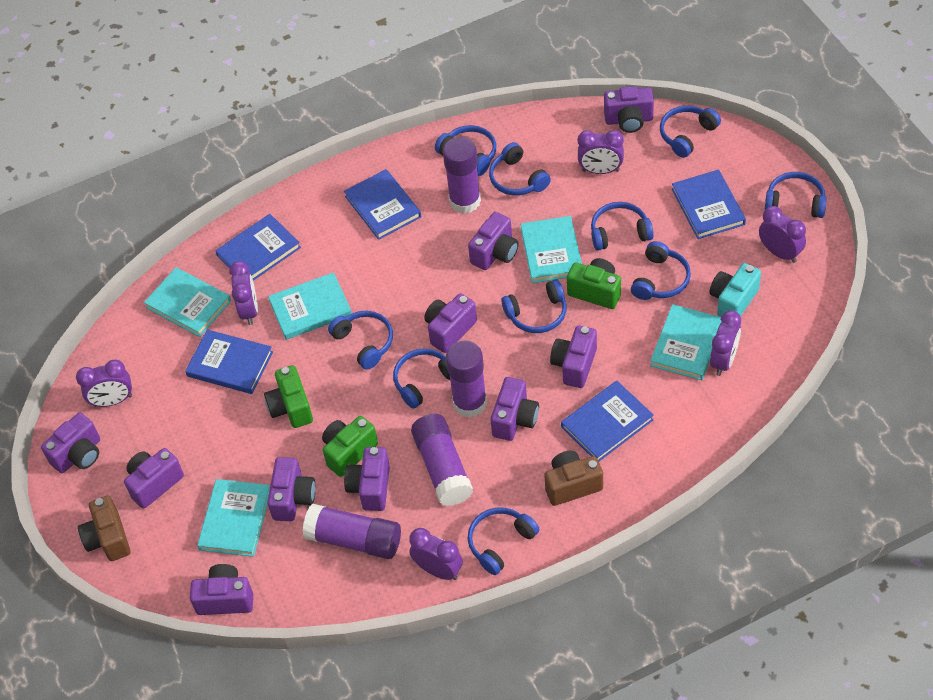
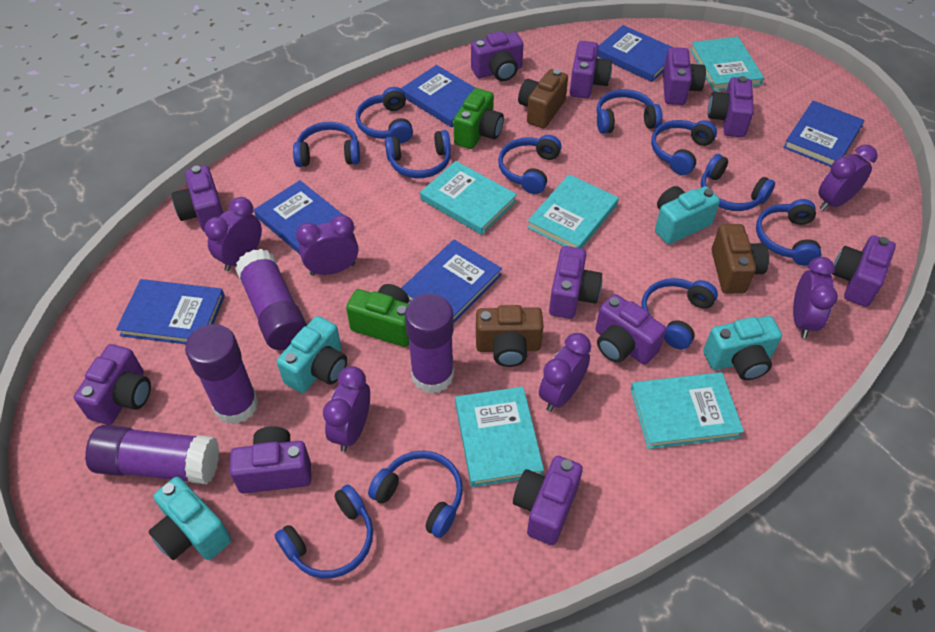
blue book: [185,330,273,394] [215,214,301,281] [344,169,421,240] [561,381,654,461] [672,170,746,239] = 5 -> [116,279,225,344] [254,180,343,254] [401,65,475,128] [401,239,502,323] [597,25,672,82] [783,101,864,167] = 6
blue headphones: [328,311,393,370] [393,348,450,408] [435,125,496,176] [468,507,540,575] [489,142,551,195] [501,279,567,333] [591,202,654,251] [631,241,691,300] [660,105,721,158] [765,172,826,218] = 10 -> [275,484,373,578] [293,122,360,167] [356,87,413,143] [368,451,463,538] [385,130,451,178] [498,135,562,194] [597,89,663,134] [641,278,718,349] [651,120,717,175] [701,154,775,211] [756,199,821,266] = 11
brown camera: [78,495,130,561] [544,451,603,506] = 2 -> [476,305,544,367] [518,69,568,129] [712,224,769,294] = 3
green camera: [264,365,313,428] [322,416,378,477] [567,258,621,309] = 3 -> [346,284,409,347] [454,88,504,149] = 2
purple camera: [41,413,100,473] [124,448,184,509] [190,564,253,615] [267,457,316,521] [344,447,390,511] [424,294,477,353] [468,212,519,270] [491,377,539,441] [550,326,597,388] [604,86,654,133] = 10 -> [74,344,151,425] [172,165,223,232] [230,426,311,494] [471,31,523,81] [513,456,583,545] [549,246,602,319] [570,41,612,98] [595,294,666,365] [663,47,706,105] [708,76,754,137] [832,235,896,307] = 11
turquoise camera: [709,263,761,317] = 1 -> [148,477,231,560] [277,316,347,393] [655,186,720,244] [703,316,782,380] = 4

